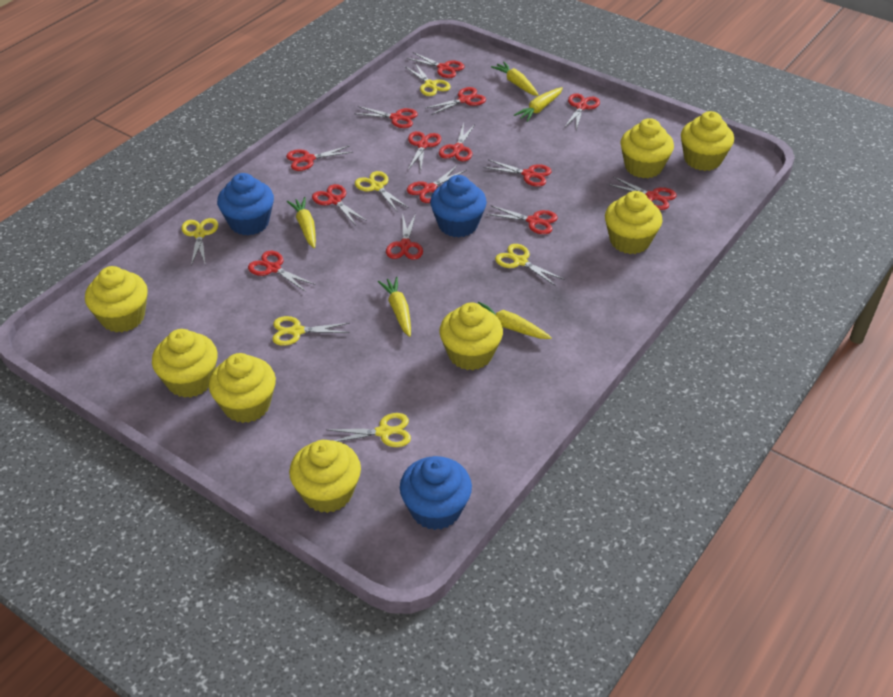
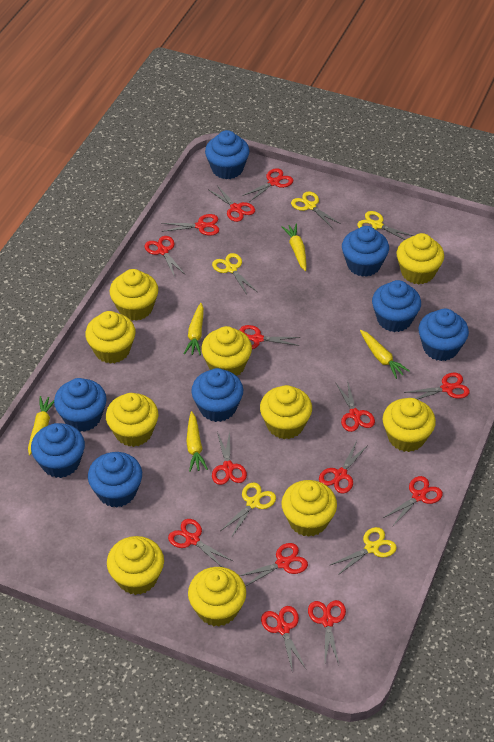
blue cupcake: [217,173,274,236] [400,456,472,530] [430,175,487,237] = 3 -> [31,423,85,478] [54,378,107,432] [88,452,142,508] [191,368,243,422] [205,130,249,179] [342,226,389,277] [372,280,421,332] [418,309,469,361] = 8
yellow cupcake: [85,266,148,333] [152,329,218,398] [209,353,276,423] [289,440,361,513] [439,302,503,370] [605,191,662,254] [620,118,674,178] [681,111,734,171] = 8 -> [85,311,136,364] [106,393,158,447] [107,536,164,595] [109,269,158,321] [188,567,246,626] [201,326,252,376] [260,385,312,439] [281,480,337,537] [383,398,436,452] [397,233,444,284] = 10
yellow scissors: [181,218,218,265] [272,316,350,346] [327,413,411,447] [355,171,409,212] [405,63,451,96] [495,244,565,286] = 6 -> [212,253,257,295] [222,482,276,538] [291,191,341,228] [330,527,397,576] [357,211,414,240] = 5

